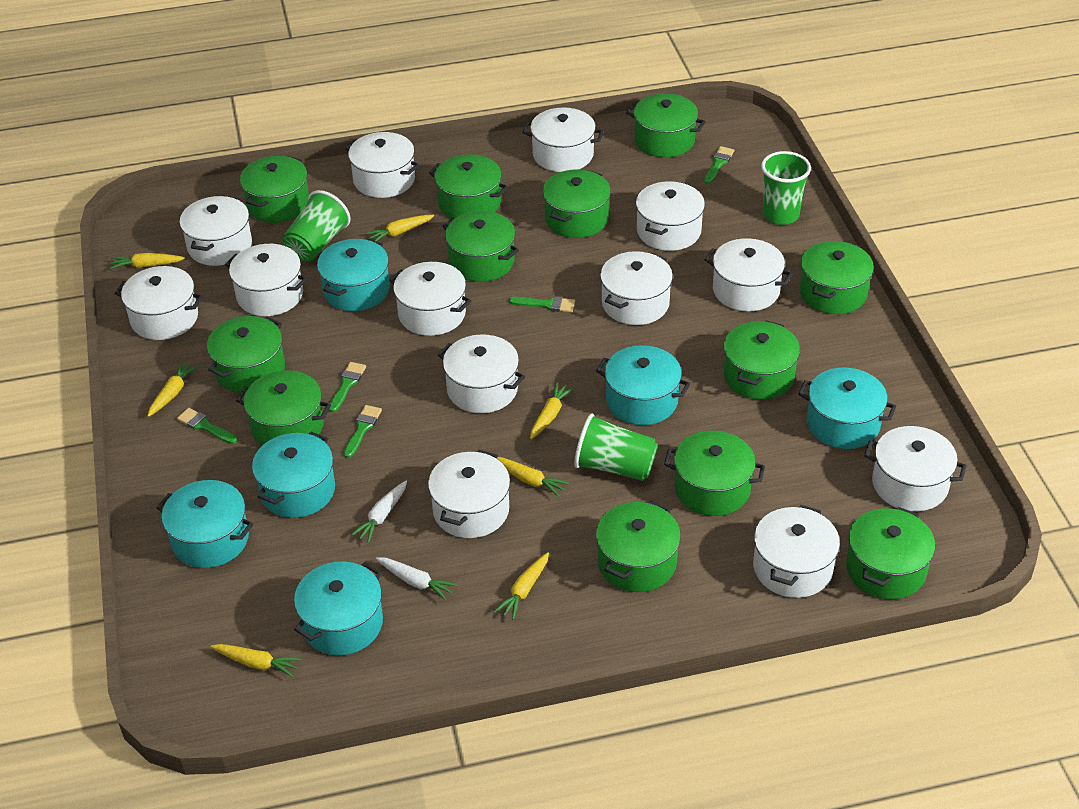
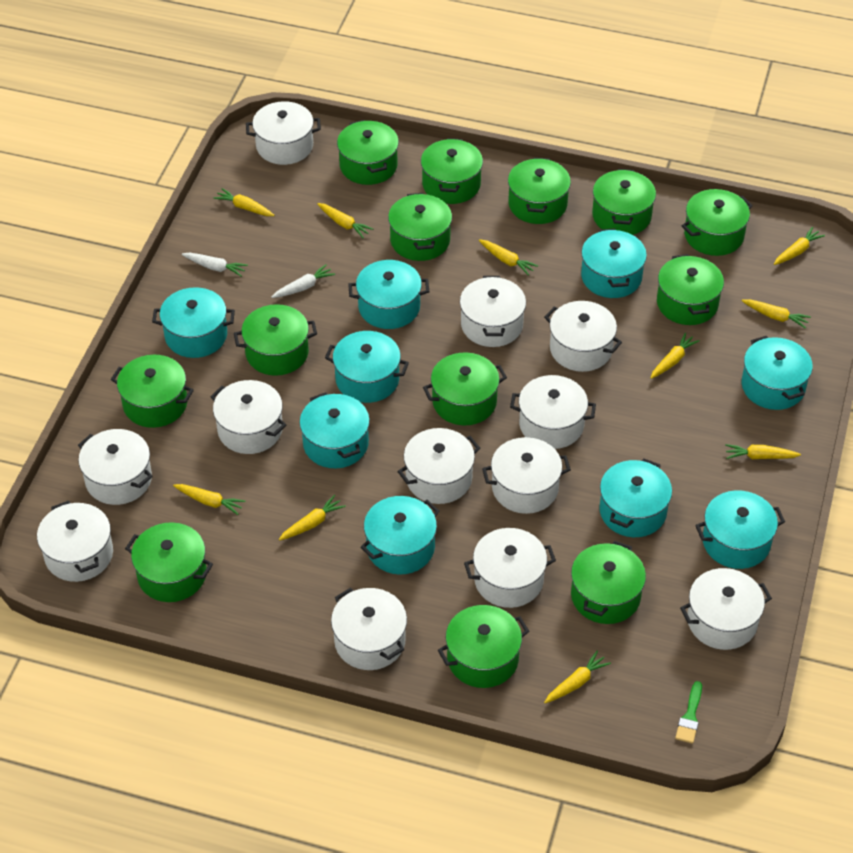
green brush: [177,408,237,444] [329,362,366,412] [344,405,382,458] [509,297,575,312] [704,146,734,184] = 5 -> [675,681,702,744] = 1
green cup: [282,190,351,262] [574,413,658,481] [761,151,811,225] = 3 -> none = 0
green pot: [207,316,285,393] [236,370,331,446] [240,156,309,223] [429,154,508,219] [442,211,519,282] [542,169,611,238] [596,501,681,592] [626,93,705,157] [664,431,765,516] [723,321,800,400] [800,241,874,314] [846,507,935,599] = 12 -> [111,355,194,428] [125,522,213,602] [234,304,317,376] [337,120,399,185] [388,193,452,261] [421,138,483,204] [423,352,507,425] [438,605,529,688] [508,157,571,224] [571,541,646,624] [592,169,656,235] [657,254,724,325] [682,189,753,256] = 13
turquoise pot: [157,480,253,568] [252,432,335,518] [294,562,383,655] [317,239,390,311] [596,345,690,425] [798,367,896,449] = 6 -> [152,287,235,358] [299,392,370,468] [325,331,409,403] [348,260,430,329] [360,496,439,575] [581,228,647,298] [599,458,672,537] [695,490,785,569] [742,336,813,410] = 9
white pot: [115,266,203,340] [180,196,252,266] [225,244,307,316] [345,132,419,198] [390,262,471,336] [428,450,510,538] [438,334,525,413] [522,107,603,172] [600,251,673,325] [636,181,705,251] [705,238,793,311] [753,505,840,598] [864,426,967,511] = 13 -> [37,501,113,582] [78,429,153,505] [210,380,286,454] [246,101,321,165] [331,588,407,670] [397,428,480,504] [460,276,526,347] [464,528,556,608] [482,437,571,514] [510,375,596,449] [544,301,622,372] [680,568,772,650] = 12
yellow carrot: [110,253,185,269] [148,361,199,417] [210,644,301,677] [365,215,434,241] [494,552,549,620] [497,457,569,497] [530,382,574,439] = 7 -> [173,484,245,515] [213,188,275,216] [279,495,346,541] [317,203,373,238] [479,239,538,276] [544,651,611,703] [650,332,700,379] [725,444,801,459] [742,299,811,329] [774,227,825,265] = 10

